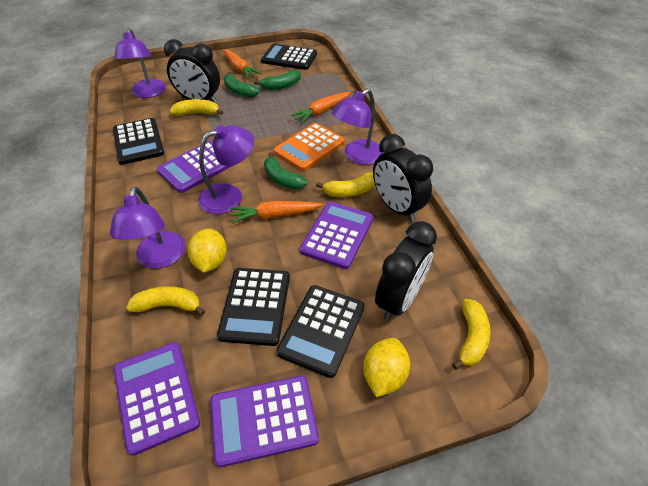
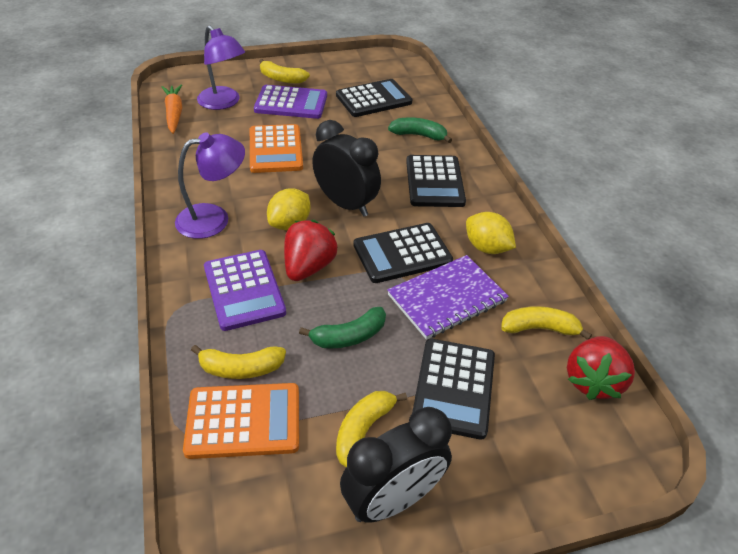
black clock: [164,39,220,103] [373,134,433,222] [375,221,437,321] = 3 -> [312,120,381,217] [340,407,452,523] = 2
green banana: [224,72,260,98] [254,70,301,90] [264,153,307,190] = 3 -> [299,307,386,348] [388,117,452,143] = 2
orange calculator: [274,123,345,171] = 1 -> [183,383,299,459] [250,124,303,173] = 2
orange carrot: [223,49,261,79] [231,201,323,224] [291,92,351,123] = 3 -> [162,85,182,134] = 1
purple calculator: [114,342,200,456] [157,141,234,193] [210,376,319,467] [300,202,373,269] = 4 -> [204,250,286,331] [254,85,327,119] = 2
purple lamp: [110,186,185,269] [115,29,166,98] [198,125,254,214] [332,89,384,165] = 4 -> [175,132,245,239] [197,26,245,110] = 2
purple notebook: none = 0 -> [387,255,509,339] = 1
red strawberry: none = 0 -> [284,220,338,281] [567,336,635,400] = 2

